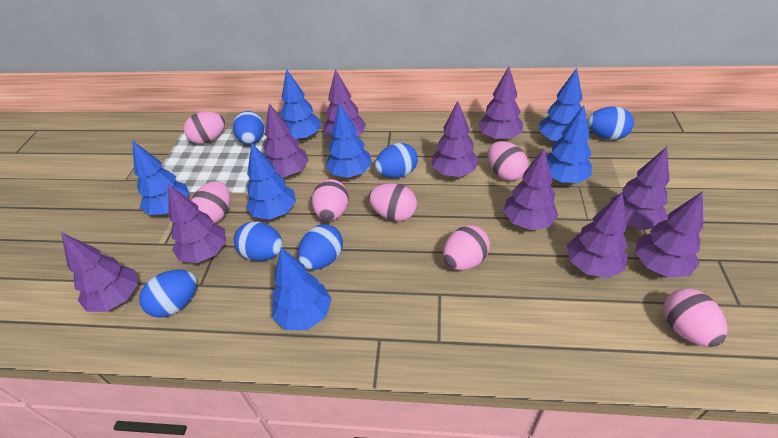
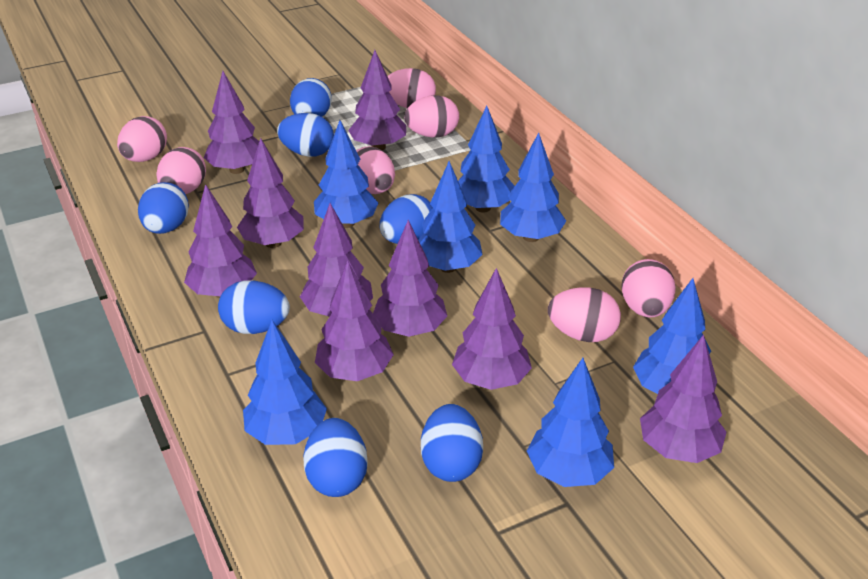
blue egg: [139,270,197,318] [233,111,264,145] [234,221,283,261] [298,224,343,270] [375,143,418,178] [587,106,634,140] = 6 -> [138,182,189,234] [218,280,290,334] [277,113,334,157] [290,78,332,117] [303,418,368,497] [380,194,433,244] [421,404,483,482] = 7
purple tree: [61,232,138,312] [169,185,226,263] [264,103,309,177] [324,69,366,139] [432,101,479,177] [478,66,523,141] [503,149,558,230] [567,193,628,278] [611,147,669,230] [635,191,703,278] = 10 -> [184,184,257,298] [204,71,259,174] [237,138,304,248] [300,203,373,317] [315,260,394,381] [348,50,406,150] [373,220,447,337] [452,268,532,390] [640,335,727,463] = 9

